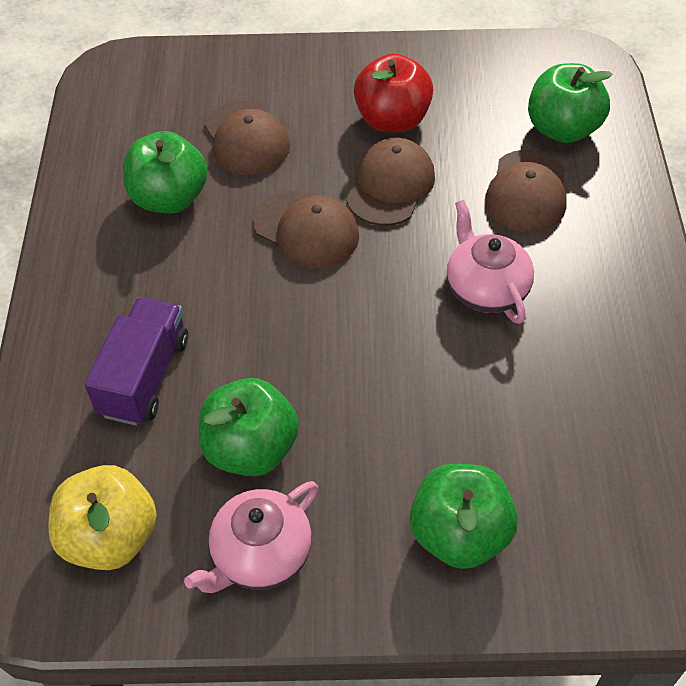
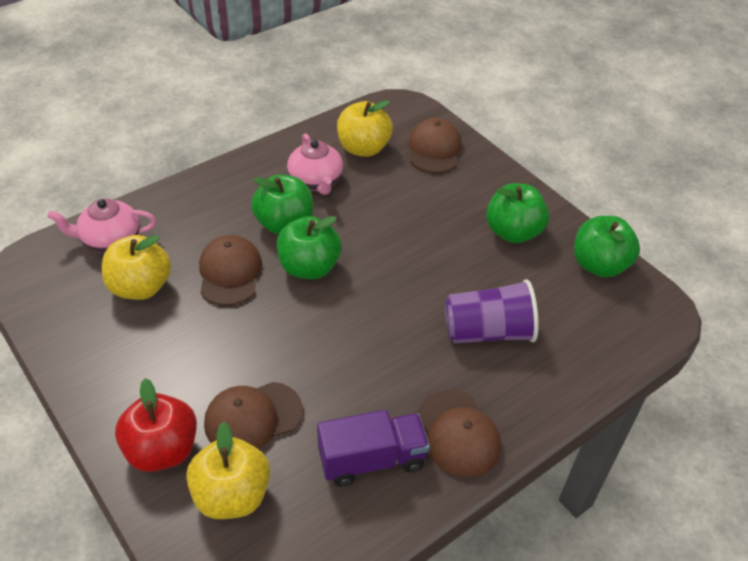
purple cup: none = 0 -> [445,279,539,343] = 1
yellow apple: [48,465,157,570] = 1 -> [102,235,171,300] [186,422,270,519] [337,100,393,157] = 3

